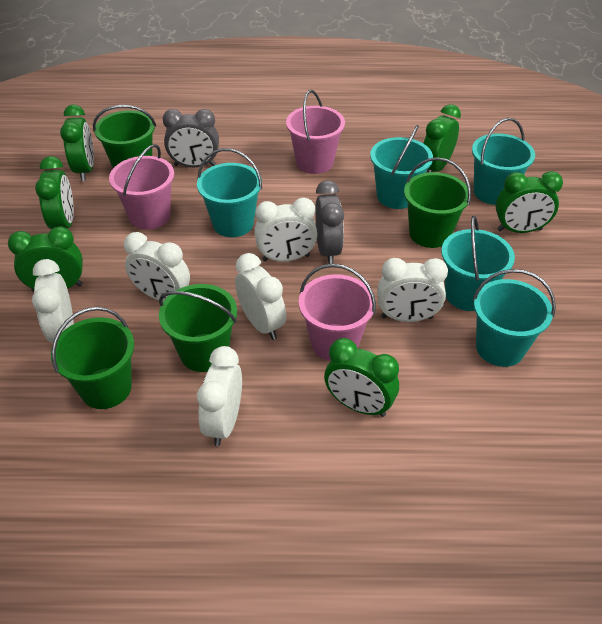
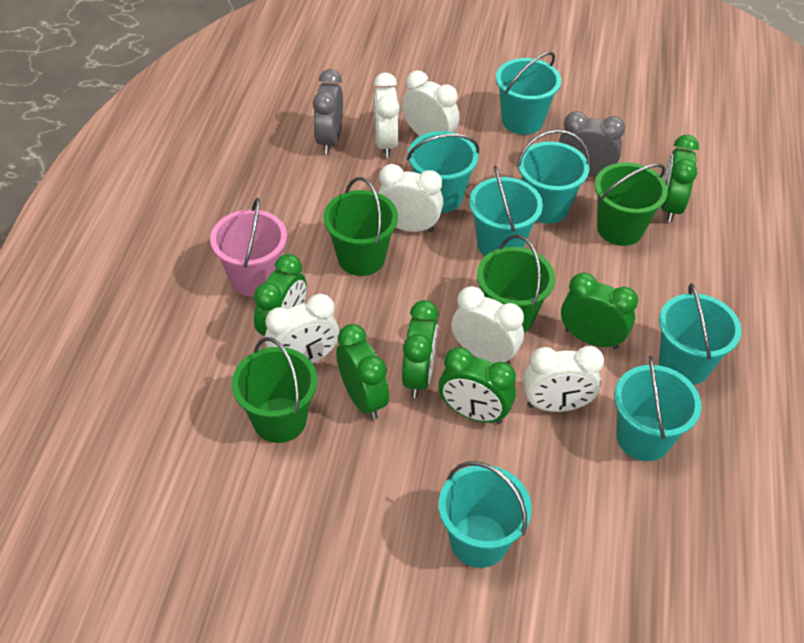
pink bucket: [109,144,174,230] [286,90,345,174] [299,264,376,361] = 3 -> [210,198,287,297] = 1
turquoise bucket: [197,148,262,237] [370,125,433,209] [441,216,515,311] [472,118,535,205] [473,269,556,367] = 5 -> [407,131,479,213] [439,461,532,568] [469,165,543,256] [496,52,561,135] [517,129,590,224] [614,356,701,461] [659,283,741,385] = 7

